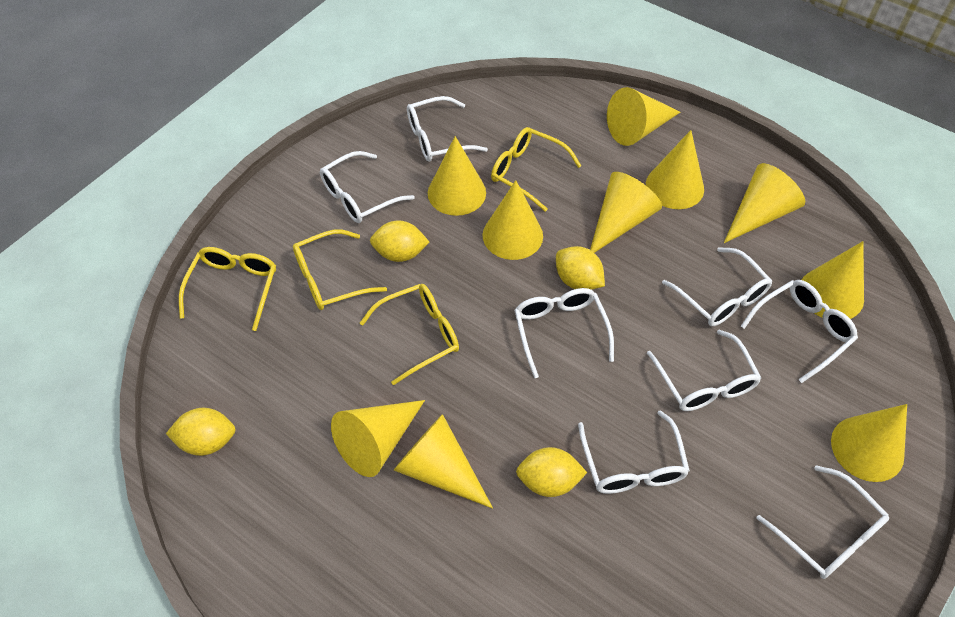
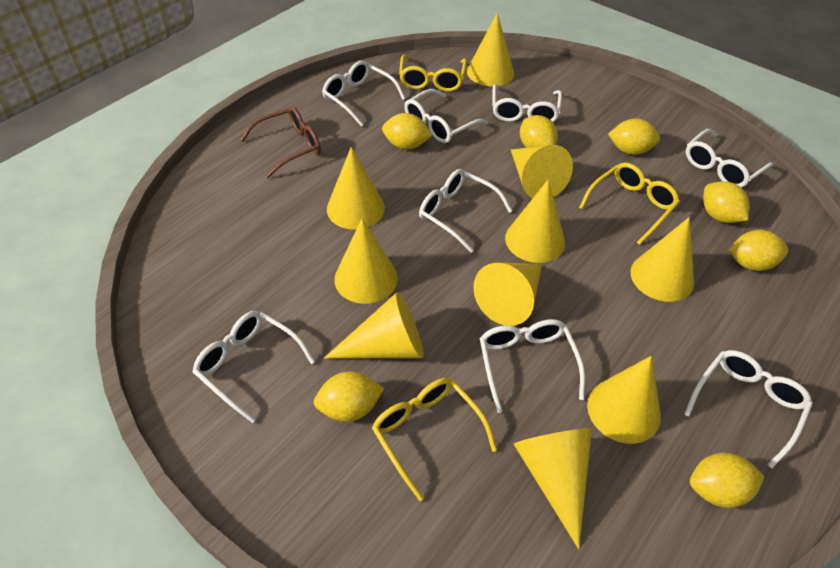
brown glasses: none = 0 -> [240,106,321,178] = 1
yellow glasses: [179,247,276,331] [293,229,387,310] [360,284,459,385] [491,127,581,212] = 4 -> [372,378,497,501] [399,54,467,92] [579,162,680,245] = 3
yellow lemon: [166,408,235,456] [370,220,429,262] [516,447,587,497] [556,246,605,290] = 4 -> [314,372,384,422] [382,113,432,149] [520,115,558,148] [608,119,660,155] [690,453,765,508] [703,181,750,223] [728,230,788,271] = 7

